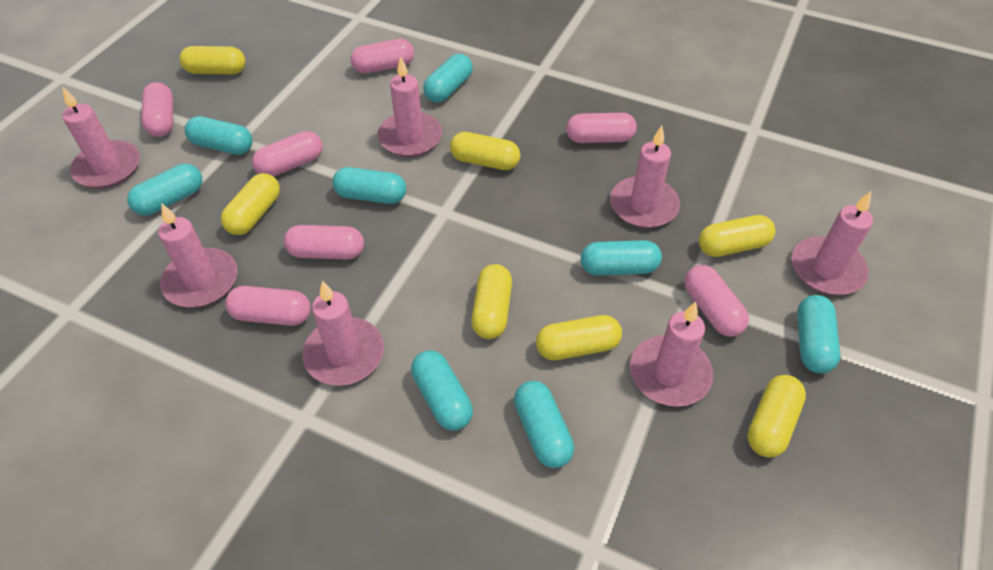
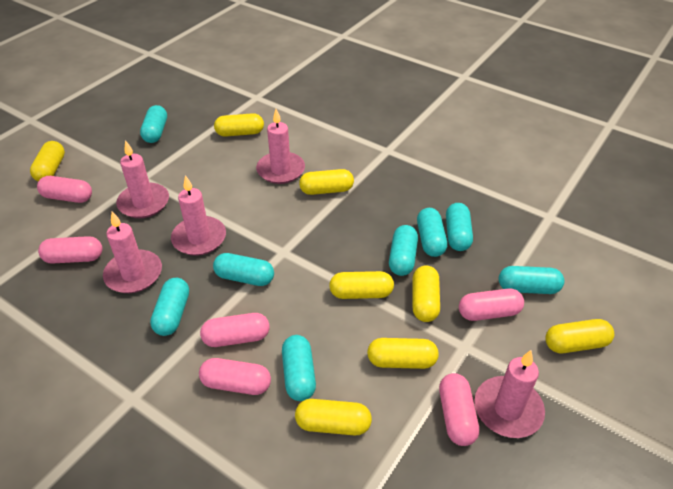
pink candle: [62,86,140,189] [158,204,238,308] [302,281,384,386] [377,57,442,157] [610,126,680,228] [630,302,713,407] [792,191,873,295] = 7 -> [103,211,162,293] [116,140,169,218] [171,175,226,256] [256,109,305,184] [474,350,545,438] = 5
pink capsule: [142,82,173,137] [225,286,311,326] [252,131,323,177] [284,225,364,260] [350,39,414,74] [566,113,637,143] [684,265,749,337] = 7 -> [37,176,92,203] [38,236,103,264] [199,358,271,395] [200,313,269,347] [439,373,479,446] [459,289,524,321] = 6
yellow capsule: [179,46,246,74] [221,173,280,235] [450,132,520,170] [471,264,512,339] [536,315,622,360] [699,215,775,257] [747,375,806,458] = 7 -> [30,141,65,181] [214,113,264,137] [295,399,372,436] [299,169,354,195] [329,271,394,299] [367,338,439,369] [412,265,440,322] [545,319,614,353] = 8

